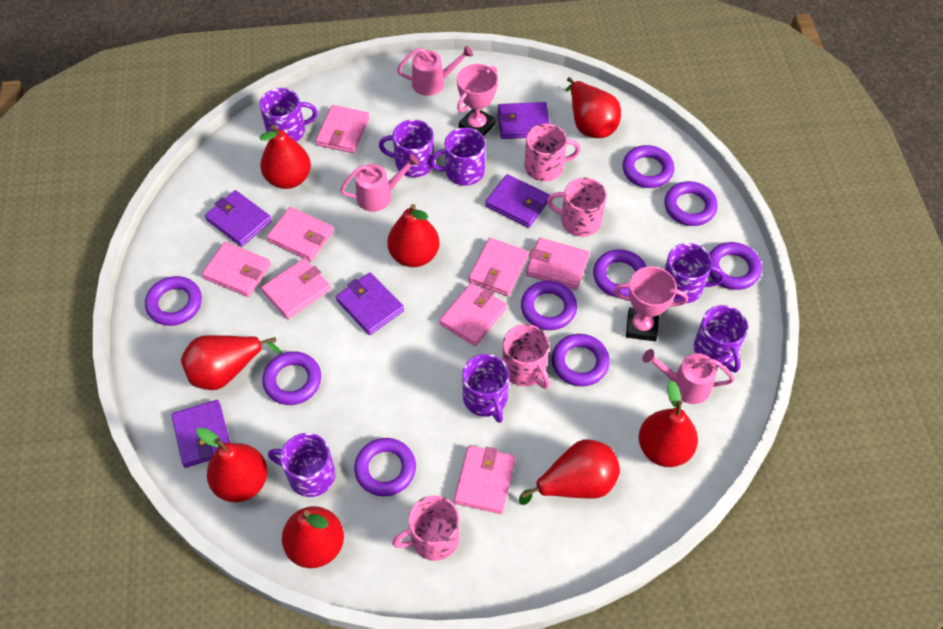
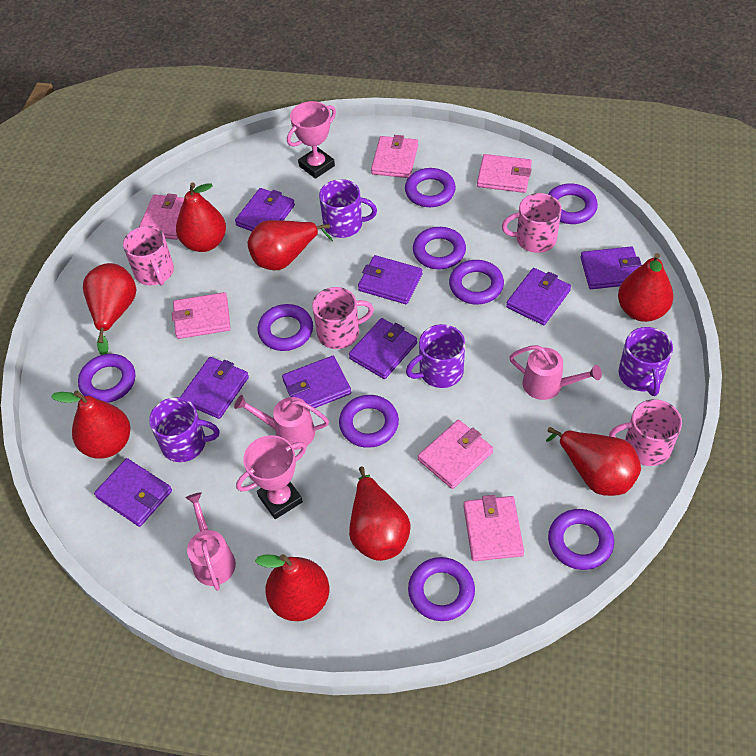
pink wallet: [202,242,271,297] [261,258,331,319] [267,207,334,261] [316,105,370,153] [439,283,507,346] [454,446,515,514] [469,238,529,296] [526,238,589,290] = 8 -> [139,194,184,240] [172,292,231,339] [371,135,418,178] [418,420,493,489] [463,495,524,561] [477,154,532,193] = 6
purple mug: [259,88,318,142] [268,433,335,497] [379,119,434,177] [430,128,486,186] [462,354,509,423] [664,243,725,304] [694,305,748,373] = 7 -> [149,397,220,462] [319,179,377,238] [406,324,465,388] [619,327,673,396] = 4
purple wallet: [171,400,230,468] [205,190,272,247] [336,272,404,335] [485,174,550,228] [498,102,549,139] = 5 -> [94,458,172,527] [180,357,249,419] [235,188,295,231] [282,356,351,408] [349,318,417,379] [358,255,422,304] [506,268,571,325] [580,246,642,289] = 8

